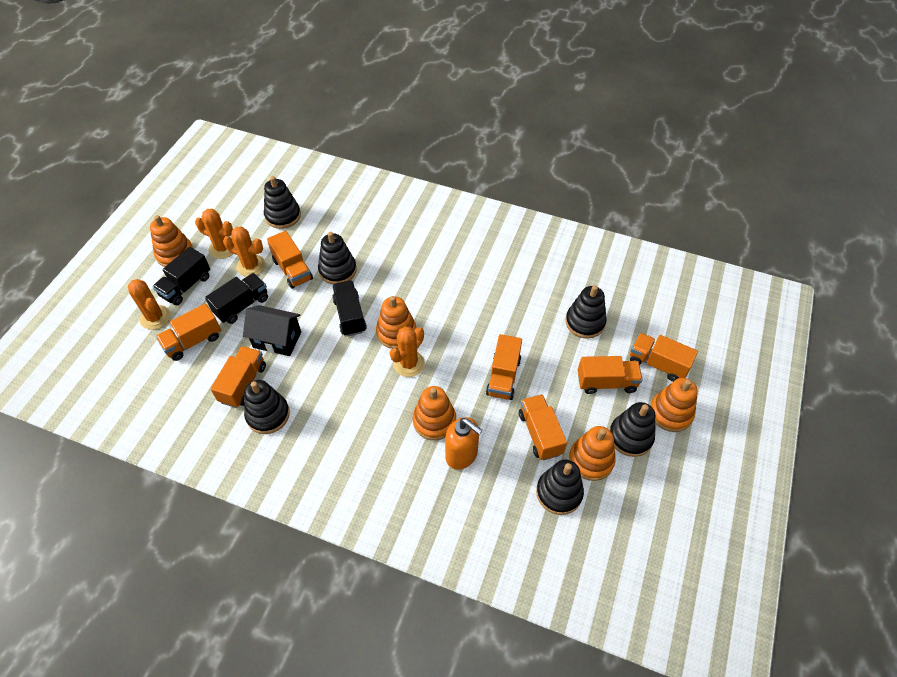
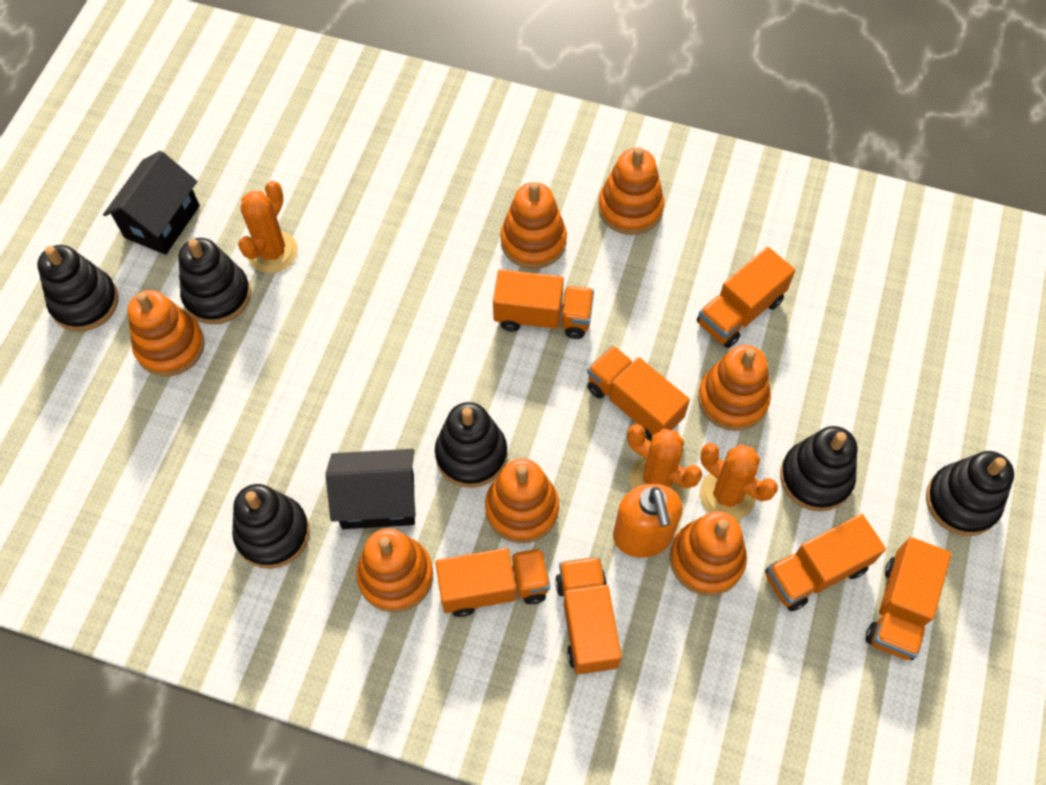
black house: [243,305,301,356] = 1 -> [103,151,200,255] [326,449,416,529] = 2
black truck: [153,247,210,305] [205,273,268,324] [332,280,367,336] = 3 -> none = 0
orange cactus: [128,279,171,330] [195,209,233,259] [223,227,265,277] [390,326,425,377] = 4 -> [238,181,298,273] [627,424,702,496] [700,443,778,520] = 3
orange stacking toy: [150,215,193,267] [376,296,416,349] [413,386,456,440] [569,426,616,481] [650,378,698,432] = 5 -> [127,290,205,376] [356,528,433,613] [485,458,559,543] [500,182,567,269] [598,147,664,235] [670,511,747,596] [698,345,771,431] = 7

